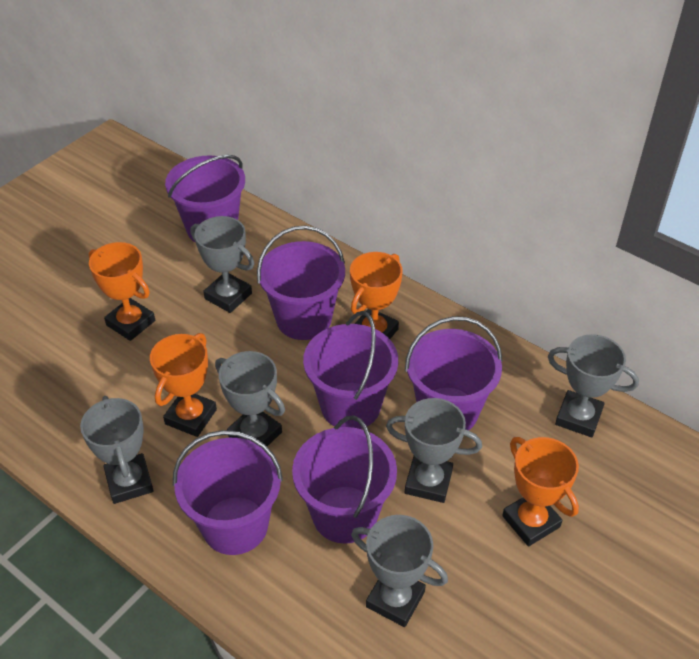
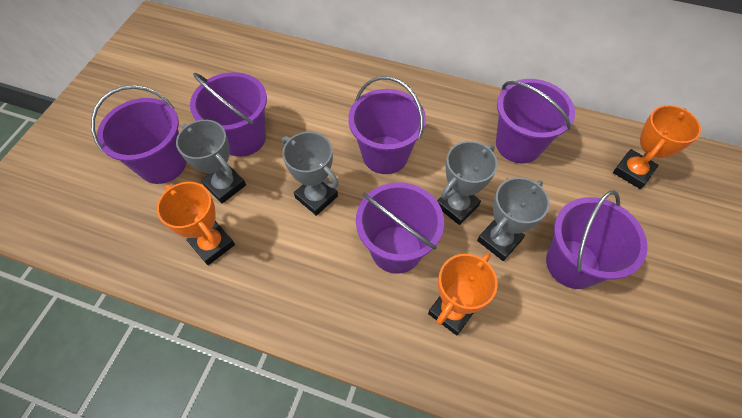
grey trophy: [80,396,154,504] [191,216,254,313] [215,351,285,446] [351,515,448,627] [386,398,482,503] [548,334,639,437] = 6 -> [176,120,246,204] [282,132,339,216] [437,141,498,225] [477,177,550,261] = 4
orange trophy: [89,242,155,341] [150,333,217,437] [350,252,402,339] [502,437,579,546] = 4 -> [157,182,235,265] [428,253,497,335] [613,105,701,189] = 3

